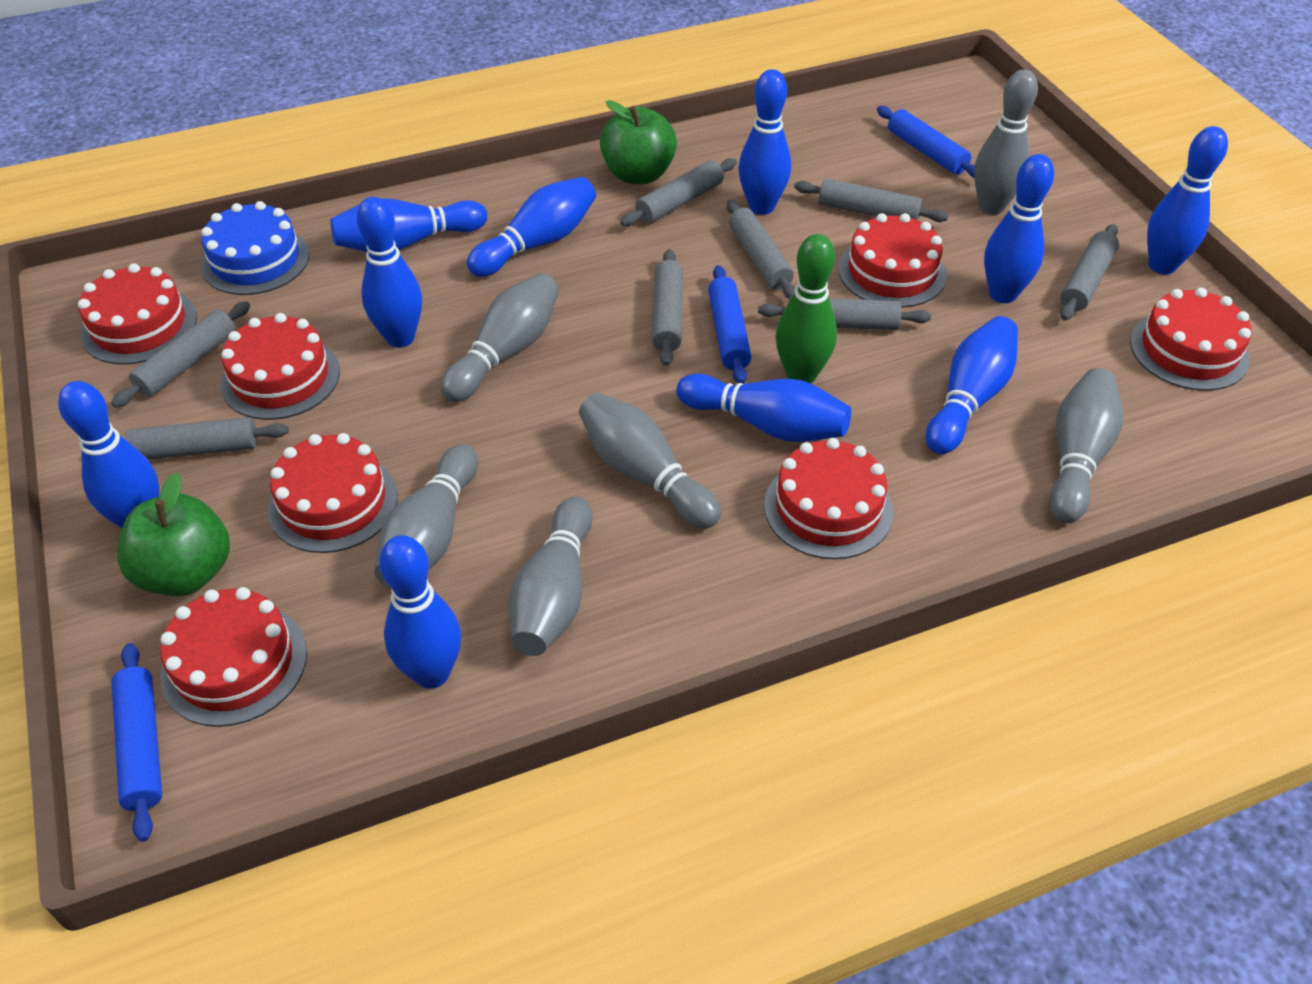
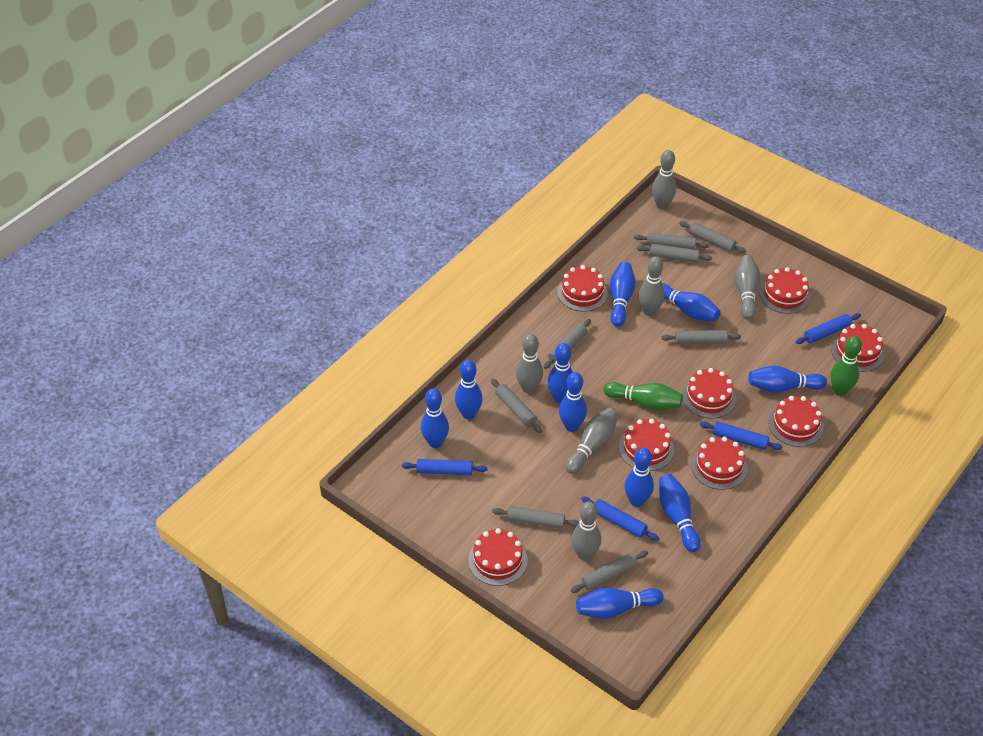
blue cake: [201,201,310,295] = 1 -> none = 0
blue rolling pin: [112,643,162,842] [708,265,751,384] [877,106,975,178] = 3 -> [402,459,488,475] [581,497,659,541] [700,421,783,450] [796,313,861,344] = 4
green apple: [117,473,230,596] [600,100,677,184] = 2 -> none = 0
green bowling pin: [776,234,837,384] = 1 -> [603,382,683,411] [831,336,862,396] = 2
red cake: [78,263,197,365] [160,587,307,727] [221,313,340,420] [268,433,398,553] [764,438,893,559] [838,213,947,308] [1130,288,1251,391] = 7 -> [468,528,528,586] [557,265,608,312] [619,419,674,471] [682,368,736,419] [691,437,748,490] [760,267,811,314] [768,396,824,447] [831,324,885,372] = 8

